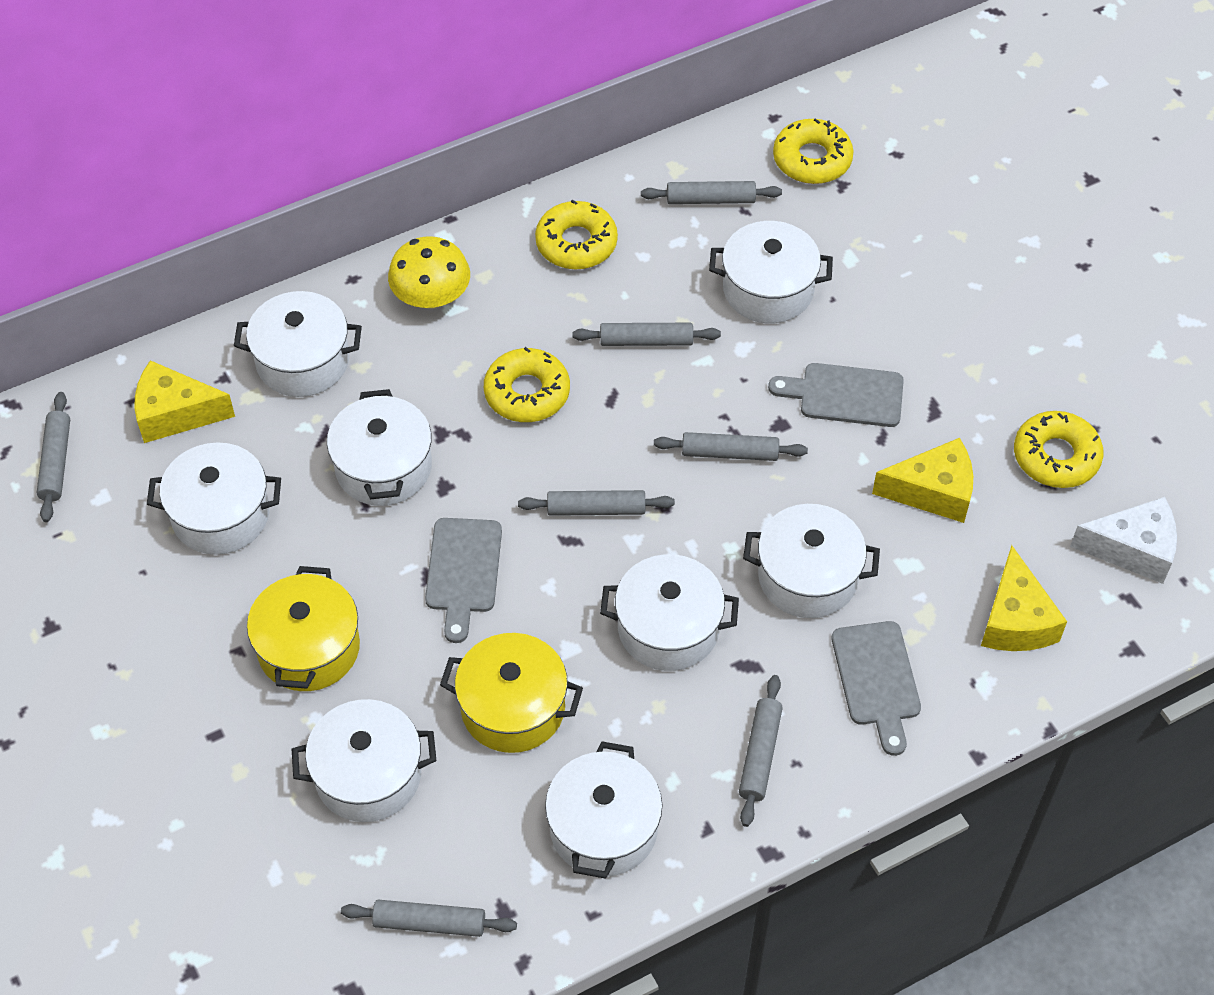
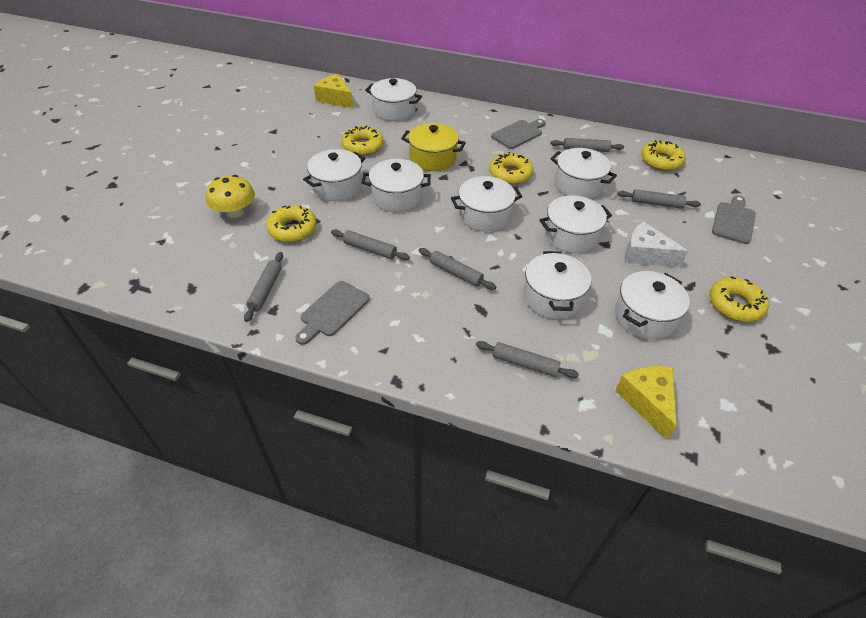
grey rolling pin: [37,392,70,522] [341,900,517,937] [518,490,675,516] [573,323,721,346] [641,181,782,204] [654,432,808,461] [739,675,783,827] = 7 -> [244,252,283,322] [331,230,410,260] [419,248,496,290] [476,341,579,378] [550,138,624,152] [617,189,701,209] = 6
yellow cheese: [135,360,235,443] [872,438,973,523] [981,545,1067,651] = 3 -> [314,74,353,108] [615,366,677,440] = 2
yellow donut: [484,347,570,422] [535,199,618,269] [773,118,854,184] [1014,411,1104,488] = 4 -> [266,205,317,242] [341,126,384,156] [489,152,534,185] [641,140,686,171] [710,276,769,322] = 5
yellow pot: [247,566,360,691] [440,633,583,753] = 2 -> [401,123,466,171] = 1

